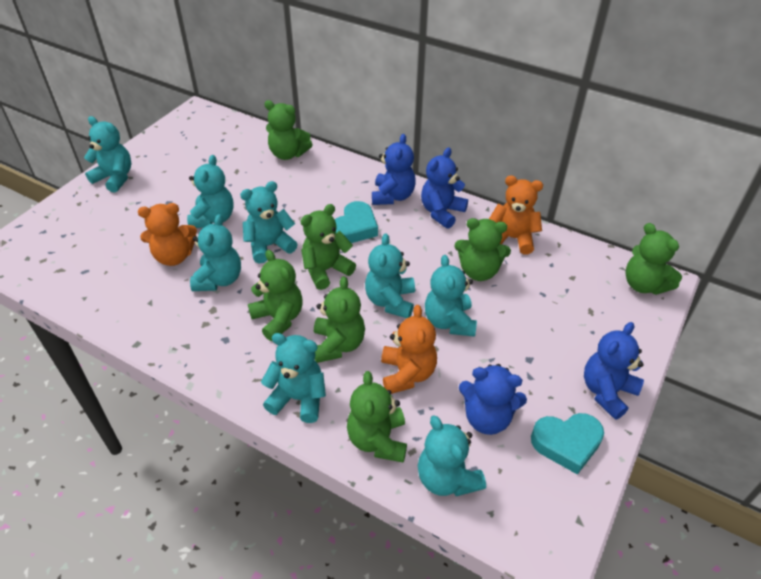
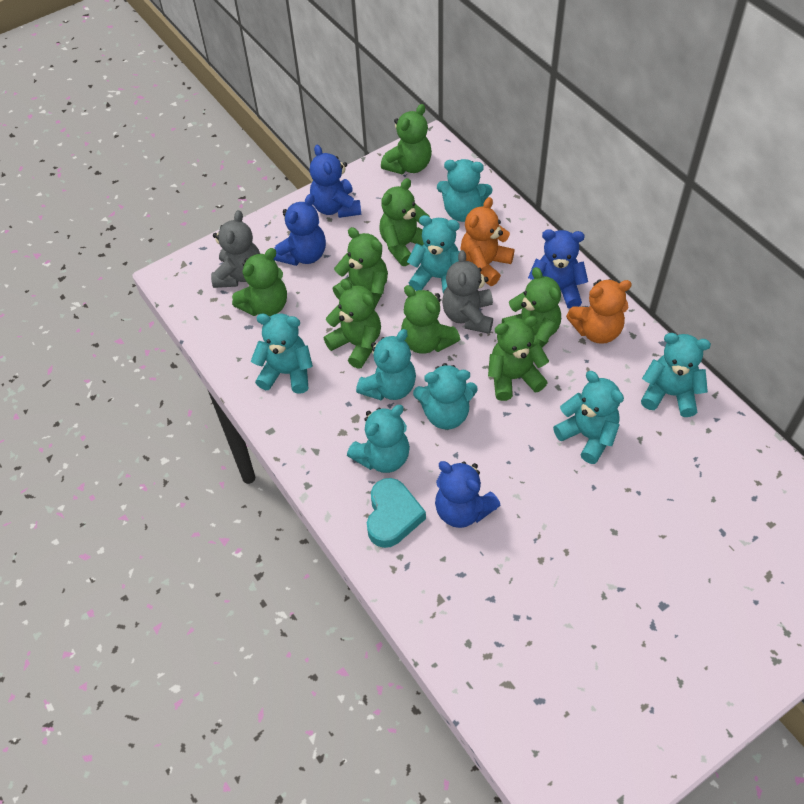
green teddy bear: [248,250,303,341] [264,100,313,160] [301,204,356,290] [314,276,365,363] [347,371,407,463] [454,218,511,281] [625,223,682,295] = 7 -> [232,248,287,316] [324,279,381,369] [333,227,388,310] [379,178,430,266] [381,104,432,174] [401,285,460,354] [488,316,549,401] [502,267,561,347] = 8
grey teddy bear: none = 0 -> [211,210,260,288] [442,250,493,334] = 2
orange teddy bear: [138,203,197,266] [381,305,437,394] [489,175,543,254] = 3 -> [460,197,514,286] [566,279,632,344] = 2
turquoise heart: [335,201,378,243] [531,413,604,475] = 2 -> [367,478,426,548] = 1

